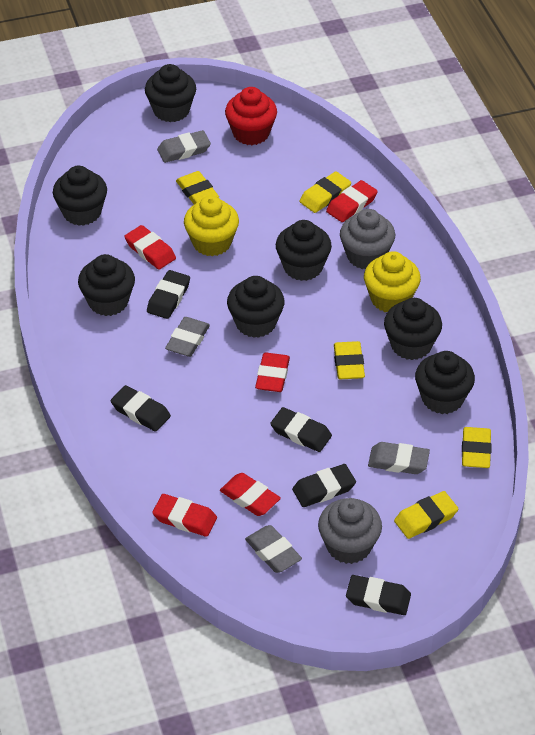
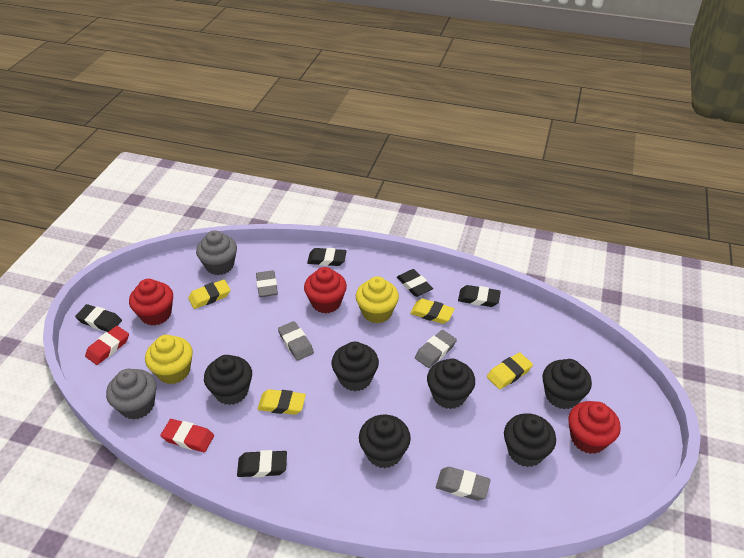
black cupcake: [53,166,107,226] [78,254,135,316] [145,64,196,122] [227,276,285,338] [276,220,332,281] [384,298,442,360] [415,351,475,414] = 7 -> [204,355,252,405] [332,342,379,391] [359,415,411,468] [427,359,475,409] [504,413,556,467] [542,359,592,409] = 6
red cupcake: [225,87,277,145] = 1 -> [129,279,173,325] [304,267,347,314] [568,401,621,454] = 3
red eraser: [124,225,176,269] [152,494,217,537] [220,473,281,516] [255,352,290,392] [326,180,378,222] = 5 -> [85,326,129,365] [160,419,214,452] = 2
yellow eraser: [176,171,219,205] [300,172,351,213] [334,341,365,379] [394,491,458,539] [462,427,492,468] = 5 -> [188,279,230,309] [257,389,306,415] [410,299,455,324] [487,352,533,389] = 4

